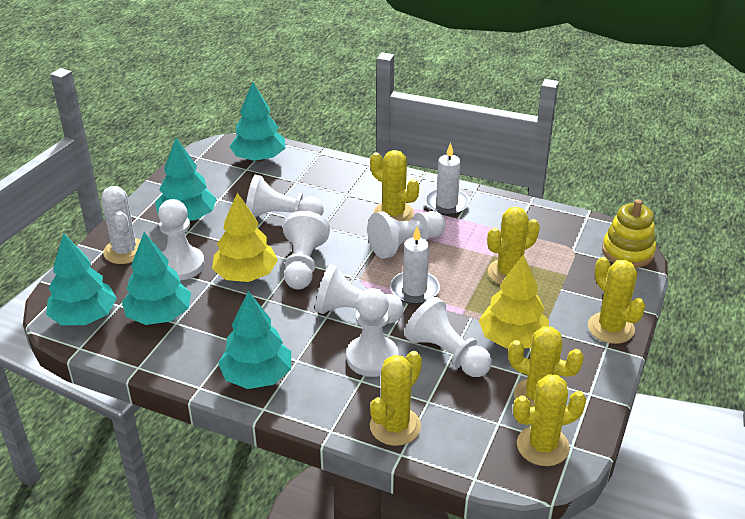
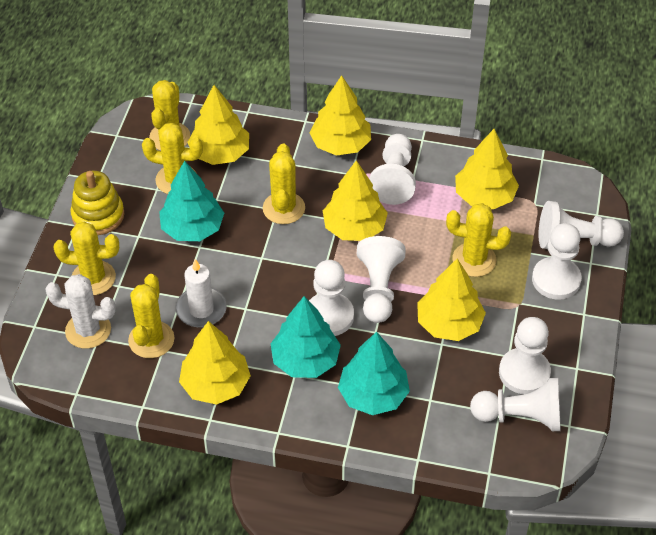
turquoise tree: [46,233,117,325] [122,232,191,325] [155,138,217,221] [218,291,291,389] [229,81,286,162] = 5 -> [159,161,224,241] [270,296,341,378] [338,332,410,415] = 3
white candle: [390,226,440,304] [425,143,470,216] = 2 -> [176,259,227,328] = 1
yellow tree: [212,193,278,282] [479,255,549,348] = 2 -> [179,321,251,405] [188,85,249,165] [310,75,371,156] [323,160,388,241] [417,259,486,341] [455,129,519,209] = 6

